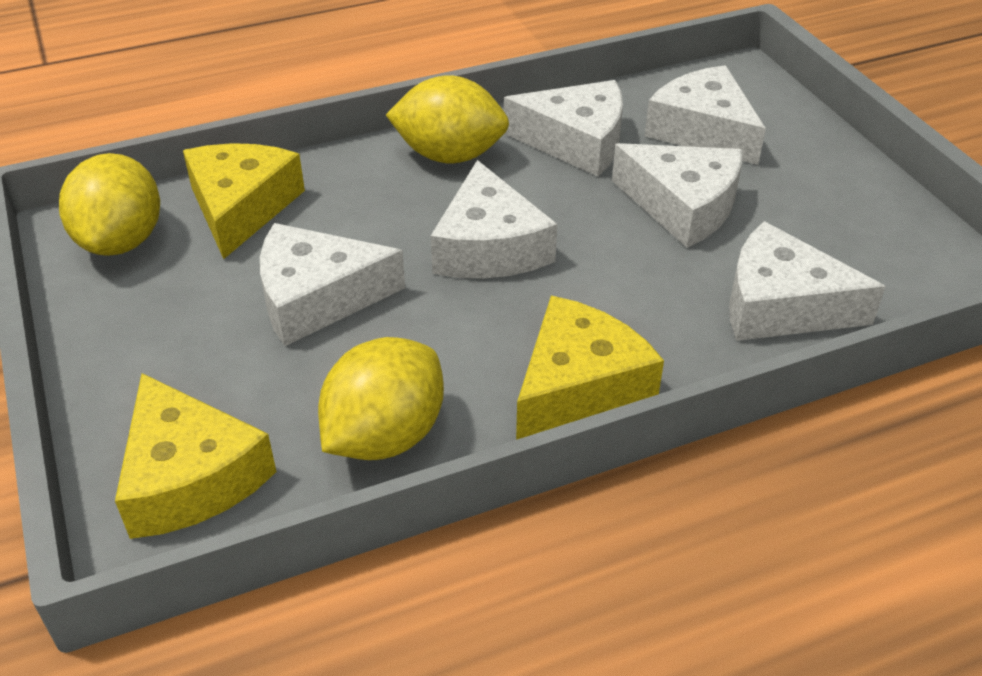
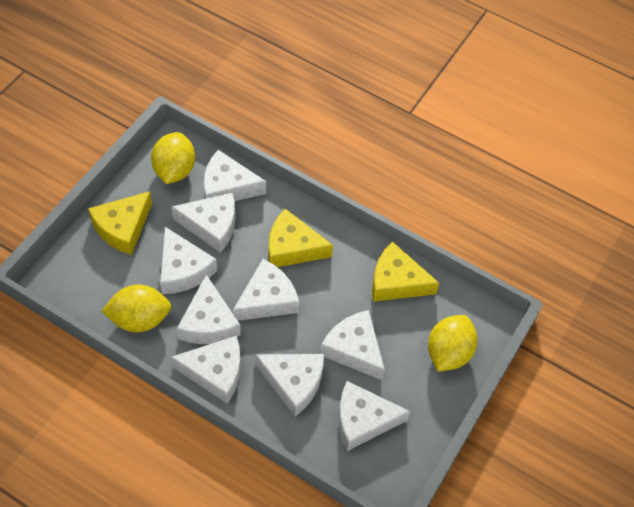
white cheese: [260,223,405,346] [431,160,557,279] [504,80,623,176] [612,143,742,248] [645,65,766,165] [729,221,886,341] = 6 -> [160,227,217,294] [171,192,235,253] [171,336,241,404] [177,274,241,344] [204,150,266,201] [233,259,299,321] [255,354,324,416] [320,310,385,380] [338,381,410,451] = 9

